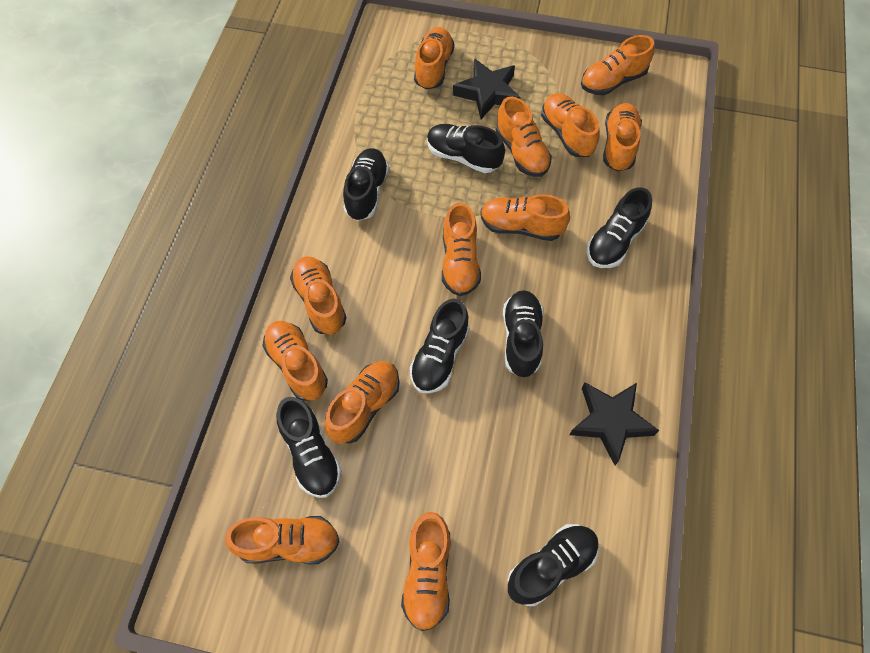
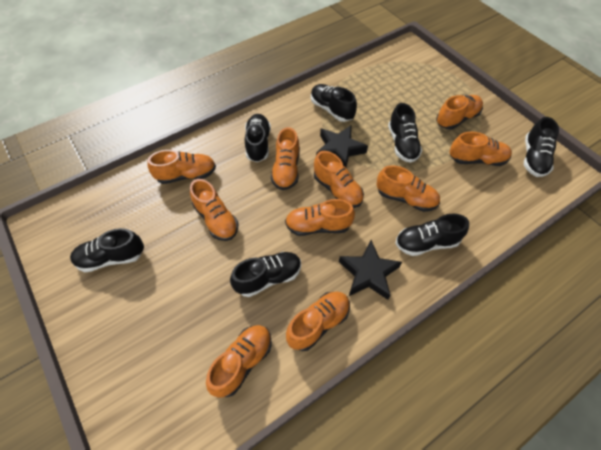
orange shoe: [225,516,340,564] [262,321,328,401] [290,256,346,334] [325,361,400,444] [401,512,450,631] [414,27,455,90] [442,203,481,296] [480,194,570,241] [495,96,552,177] [541,93,600,157] [581,35,654,95] [603,103,642,171] = 12 -> [147,150,216,184] [190,179,239,241] [206,325,272,398] [271,127,300,190] [285,199,355,236] [286,292,350,351] [314,151,364,208] [376,165,440,212] [436,95,483,129] [450,132,512,166] = 10

